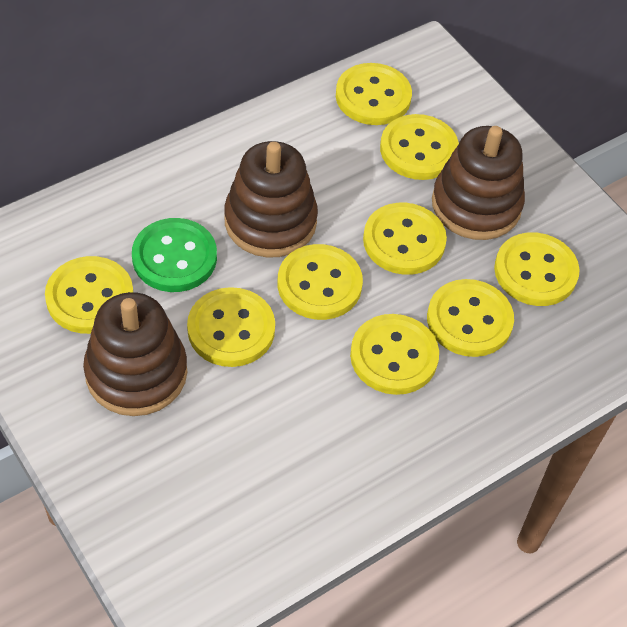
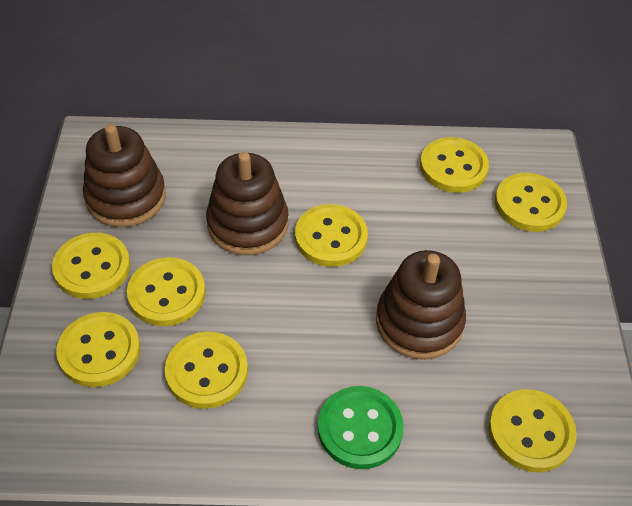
yellow button: [45,256,133,334] [187,287,275,367] [278,244,363,320] [336,63,412,125] [350,314,439,395] [363,203,447,275] [380,114,459,180] [427,279,514,357] [494,232,580,306] = 9 -> [52,233,130,299] [56,312,140,387] [127,257,205,326] [165,332,248,409] [295,204,368,267] [420,137,489,193] [488,389,577,472] [495,173,567,232] = 8

